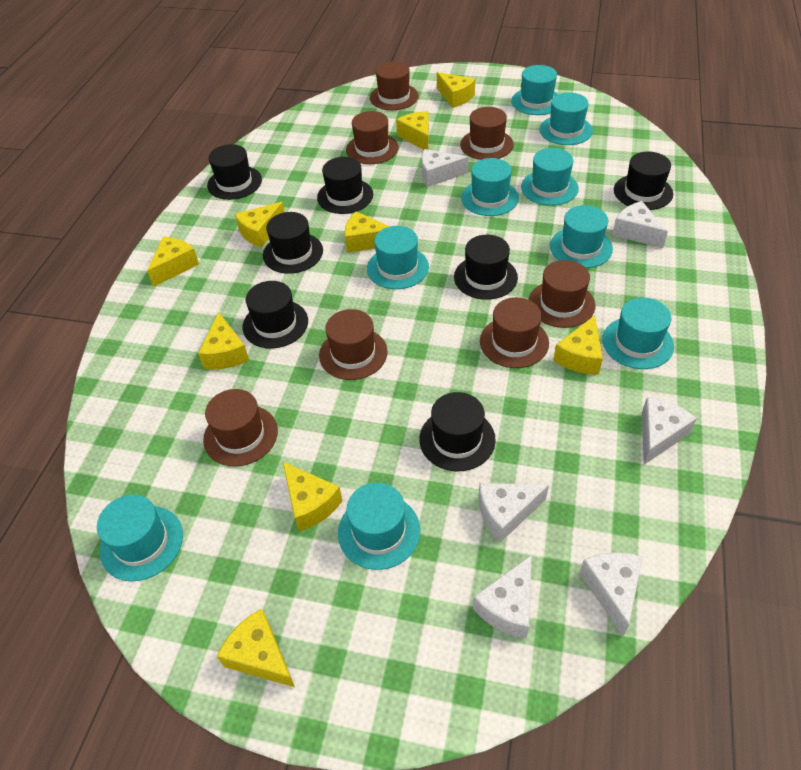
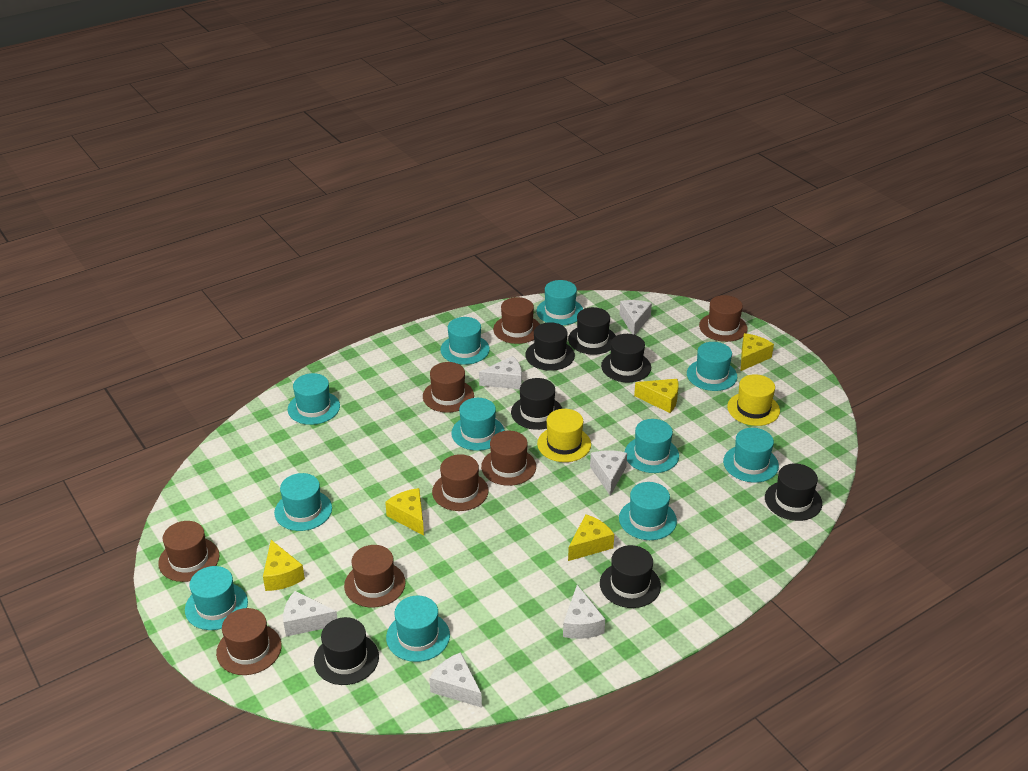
brown hat: [203,389,278,467] [319,309,388,380] [346,111,399,164] [370,61,419,110] [460,107,514,160] [480,297,549,368] [529,260,595,328] = 7 -> [158,521,220,582] [216,608,282,675] [344,545,406,608] [423,362,474,413] [432,454,489,511] [481,431,536,486] [493,297,540,344] [699,295,748,342] = 8
turquoise hat: [97,495,183,582] [338,483,420,570] [367,226,429,289] [461,158,519,216] [511,65,558,115] [521,148,579,206] [539,92,593,145] [550,205,613,268] [602,298,674,369] = 9 -> [185,566,248,630] [274,473,332,531] [288,373,340,425] [386,596,450,662] [441,317,490,365] [451,398,505,451] [537,280,583,325] [619,482,677,540] [625,419,679,473] [687,342,737,391] [723,428,779,483] = 11
yellow cheese: [147,237,199,287] [198,312,249,369] [217,609,295,687] [235,202,285,248] [283,462,342,531] [345,211,390,253] [396,111,429,150] [437,72,475,108] [553,315,603,375] = 9 -> [263,540,305,591] [385,488,424,536] [568,514,614,561] [634,379,679,413] [740,333,774,371] = 5
yellow hat: none = 0 -> [537,409,591,462] [727,374,780,426] = 2

